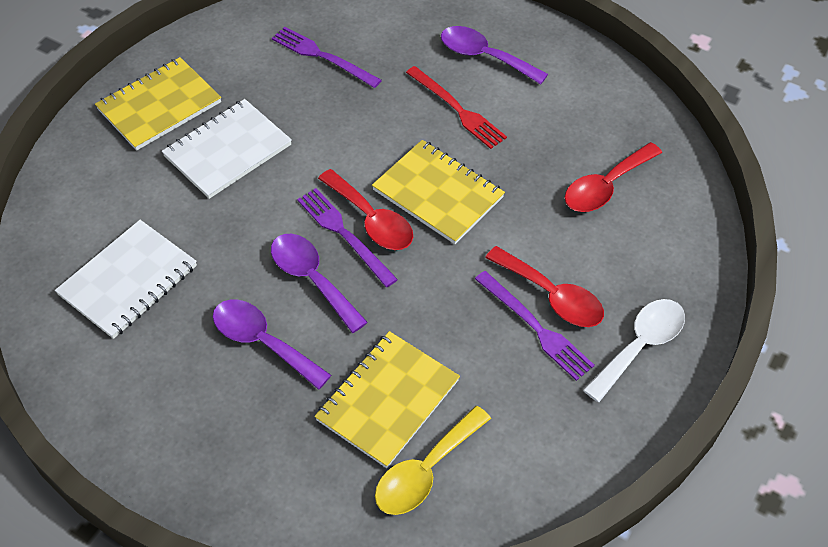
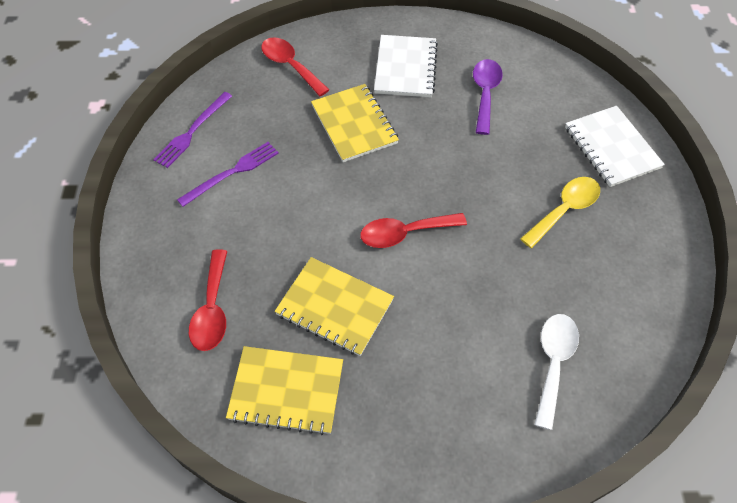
purple fork: [272,27,382,88] [297,188,398,287] [475,271,595,381] = 3 -> [153,92,232,168] [177,142,279,207] = 2
purple spoon: [213,300,331,390] [271,234,368,333] [441,26,548,85] = 3 -> [473,59,503,135] = 1
red fork: [406,66,507,149] = 1 -> none = 0

